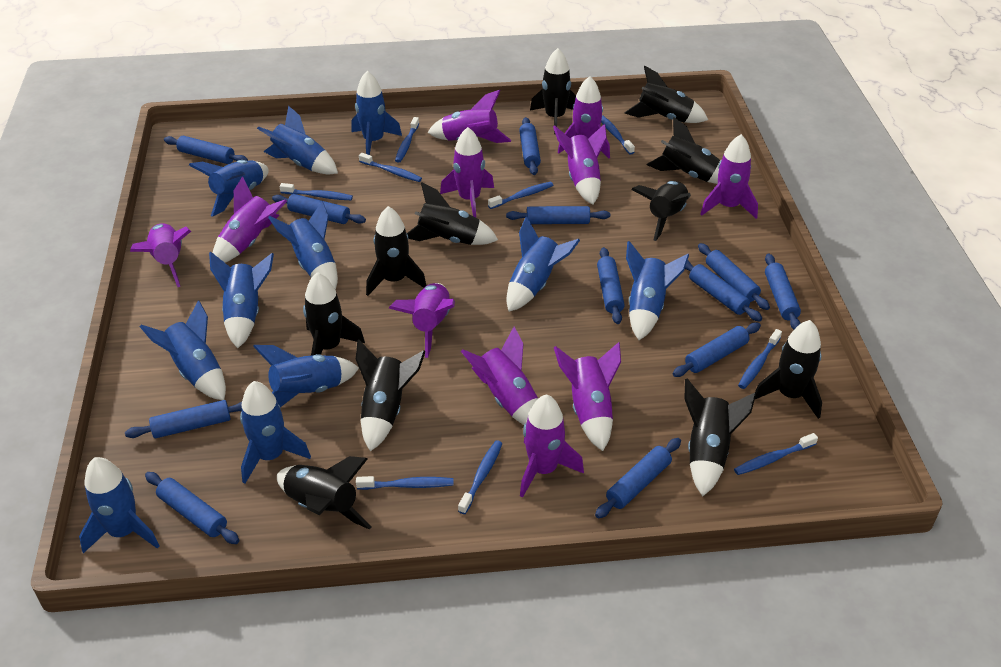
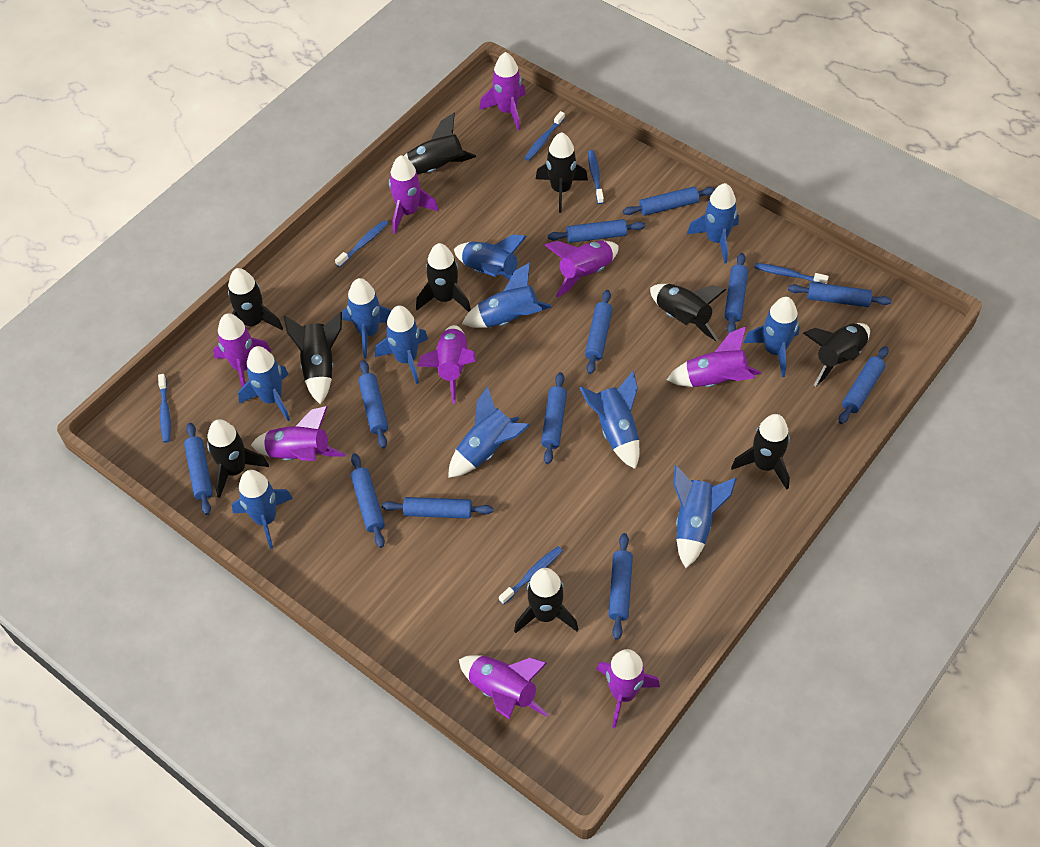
black rocket: [277,456,371,530] [303,272,365,356] [356,339,425,451] [366,206,427,296] [407,182,498,245] [530,48,576,134] [624,66,708,123] [631,181,691,241] [647,117,721,184] [684,378,756,496] [755,320,822,419] = 11 -> [207,419,269,498] [228,268,283,330] [284,312,342,404] [404,113,476,175] [416,243,471,312] [514,568,578,633] [536,132,588,213] [650,284,727,342] [731,414,790,490] [803,323,870,386] = 10
blue toothbrush: [280,183,353,200] [356,476,454,490] [359,153,422,182] [395,117,419,163] [458,440,503,514] [488,182,553,209] [601,115,635,154] [734,433,818,475] [738,329,782,389] = 9 -> [158,374,171,443] [335,220,388,267] [499,546,563,605] [524,111,565,161] [588,150,604,204] [754,263,829,284] = 6
purple rocket: [130,223,191,287] [213,176,287,263] [389,283,455,358] [427,90,511,143] [440,127,494,217] [461,327,538,425] [520,394,584,497] [553,124,607,205] [554,342,621,451] [558,76,610,159] [701,134,758,219] = 11 -> [213,313,271,387] [251,406,346,461] [389,155,439,233] [417,325,476,403] [459,655,549,720] [480,52,526,130] [545,240,619,298] [597,649,660,728] [667,326,761,387] = 9

